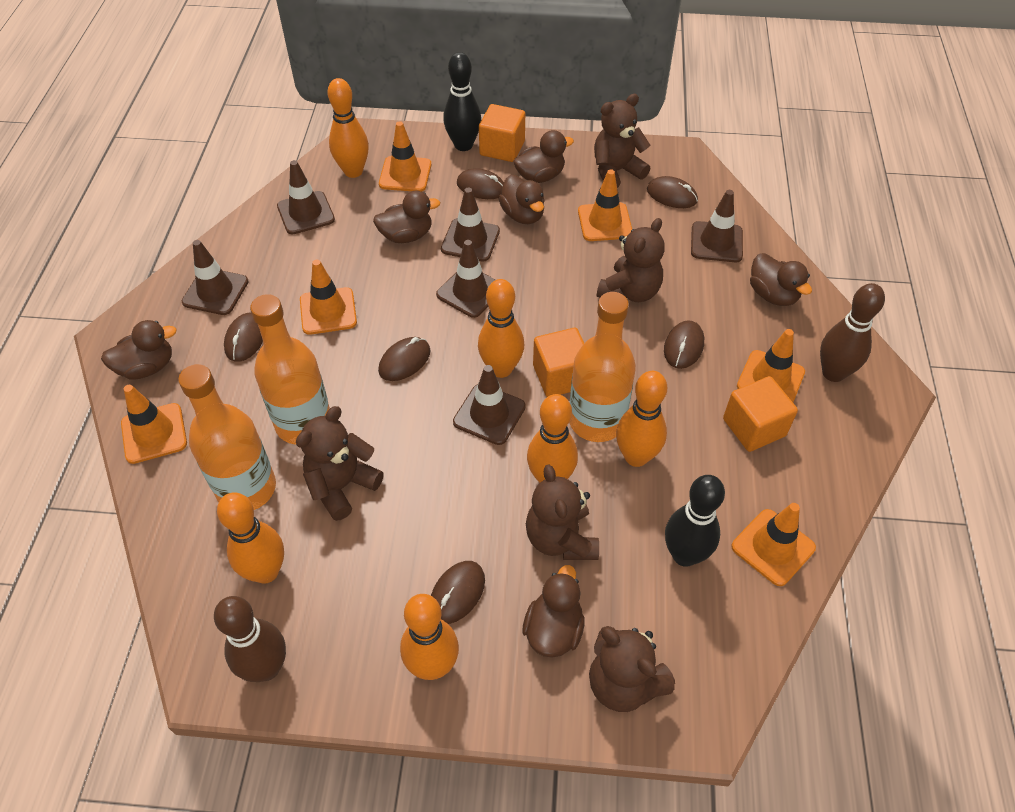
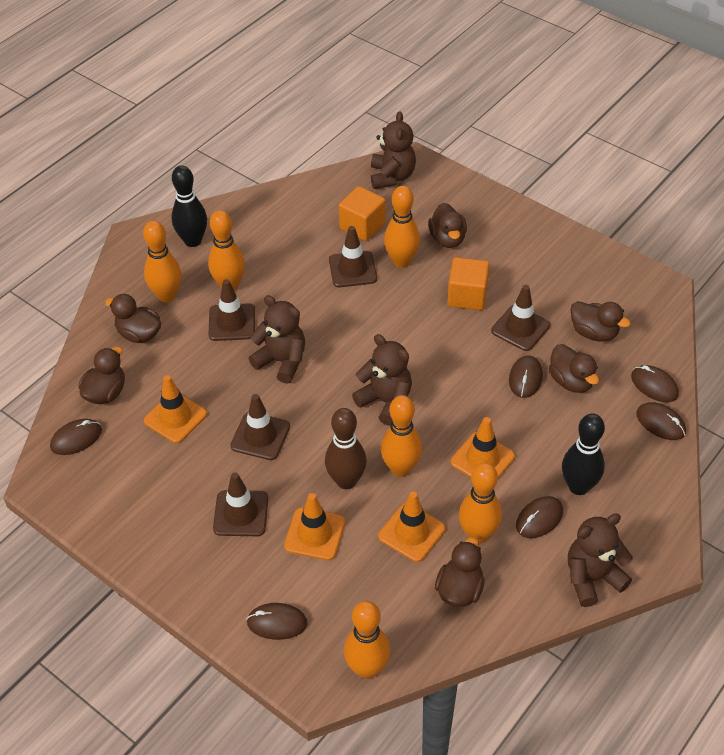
brown bowling pin: [214,596,286,682] [820,283,885,382] = 2 -> [325,408,367,489] = 1
brown teddy bear: [296,406,384,521] [526,465,599,560] [589,626,675,712] [594,94,650,188] [597,218,665,302] = 5 -> [249,295,305,384] [352,334,412,426] [371,111,416,189] [568,513,633,607] = 4
brown traffic cone: [182,240,249,315] [277,160,335,235] [436,240,495,318] [441,187,500,261] [453,365,526,445] [691,190,743,262] = 6 -> [208,279,255,341] [213,472,268,536] [230,394,290,460] [329,226,377,287] [491,285,550,351] = 5
orange bottle: [178,364,276,510] [250,294,330,445] [569,292,636,442] = 3 -> none = 0
orange cube: [479,104,525,162] [533,328,584,397] [723,376,798,452] = 3 -> [339,186,386,241] [448,257,490,310] = 2
orange traffic cone: [121,385,187,464] [300,260,357,335] [379,121,431,192] [578,169,632,241] [732,503,816,586] [737,329,805,402] = 6 -> [144,375,207,443] [284,493,345,560] [378,492,446,562] [451,417,515,478] = 4

